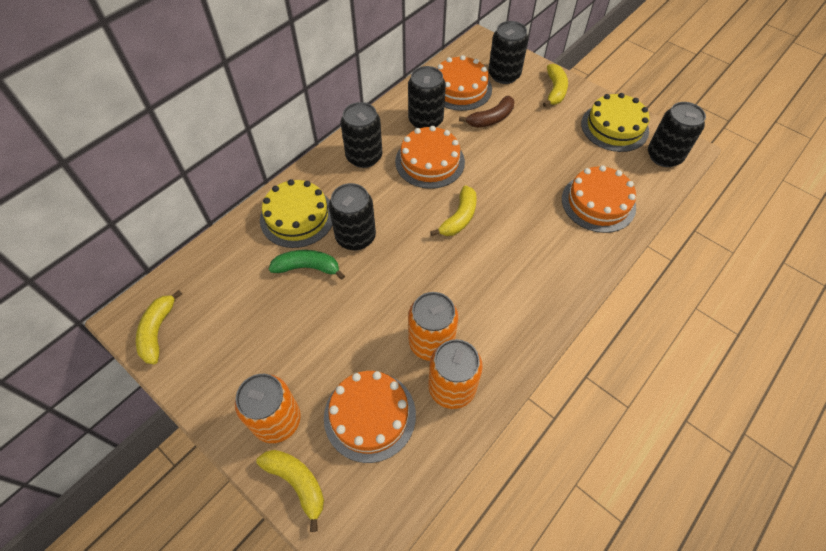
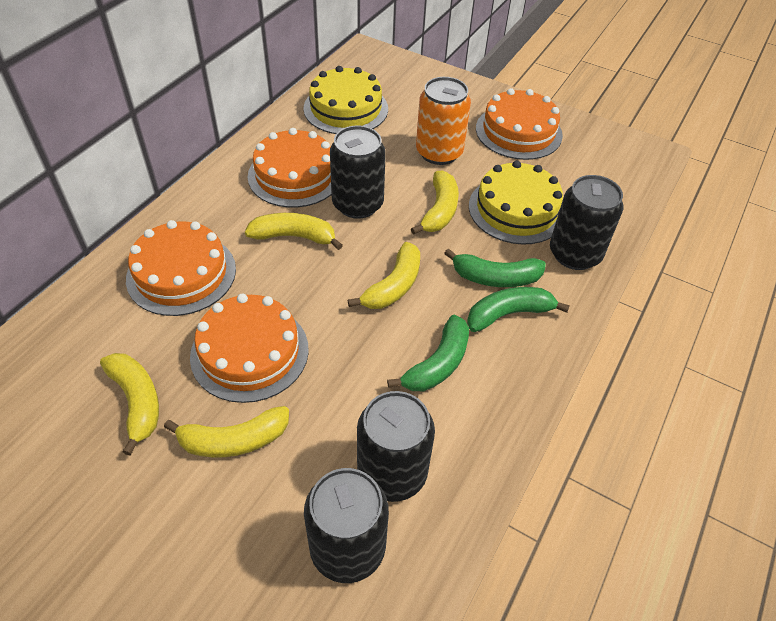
black can: [329,183,376,250] [341,102,382,168] [408,66,446,128] [488,21,528,84] [648,102,706,167] = 5 -> [304,468,389,583] [330,126,386,219] [357,391,435,502] [550,175,623,270] = 4
brown banana: [459,96,514,128] = 1 -> none = 0
green banana: [269,250,345,280] = 1 -> [387,314,469,391] [444,249,546,287] [467,287,570,332] = 3
orange can: [235,374,301,443] [408,292,458,361] [428,339,483,409] = 3 -> [416,77,471,165] = 1
yellow banana: [136,290,182,364] [256,450,324,532] [430,185,477,236] [543,64,568,107] = 4 -> [100,353,159,455] [164,406,289,458] [245,213,343,250] [347,242,420,309] [411,170,459,235] = 5

